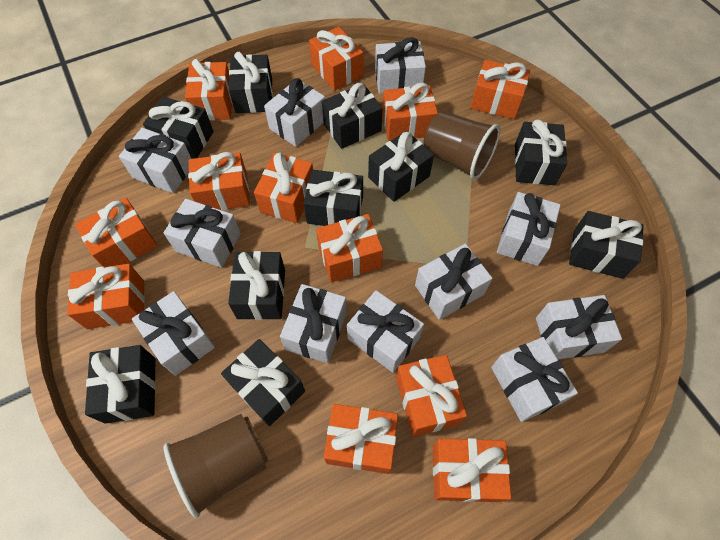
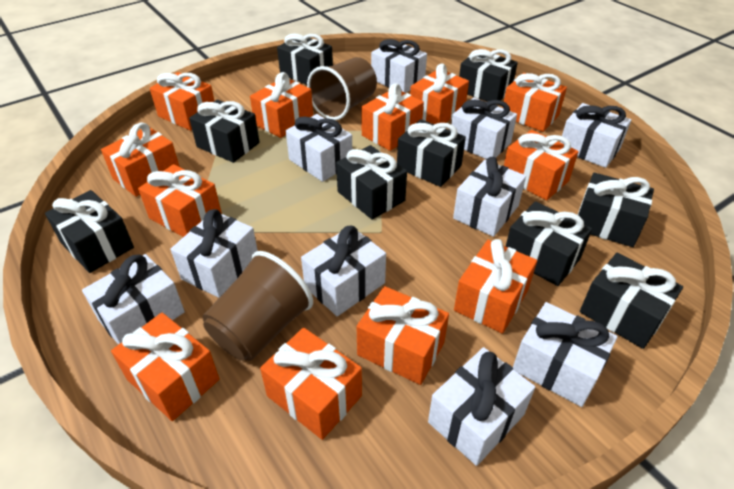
black gift: [85,345,156,424] [143,97,214,159] [221,339,305,426] [228,251,285,320] [229,52,273,113] [303,170,363,226] [322,83,383,149] [368,131,434,202] [515,119,567,185] [569,211,644,279] = 10 -> [45,190,134,273] [189,99,260,163] [277,34,333,85] [336,145,407,220] [397,119,466,187] [459,49,518,105] [505,201,592,286] [578,173,654,247] [580,253,683,349] = 9
white gift: [119,128,191,193] [132,291,215,376] [164,199,241,268] [264,78,325,147] [280,284,347,363] [347,290,424,373] [375,37,426,94] [415,244,492,320] [491,337,578,422] [497,192,561,266] [536,295,622,359] = 11 -> [82,254,185,345] [170,209,258,298] [286,114,352,182] [301,226,386,316] [371,39,427,93] [428,347,535,466] [451,97,517,159] [453,157,526,237] [513,302,617,407] [560,103,631,168] = 10

